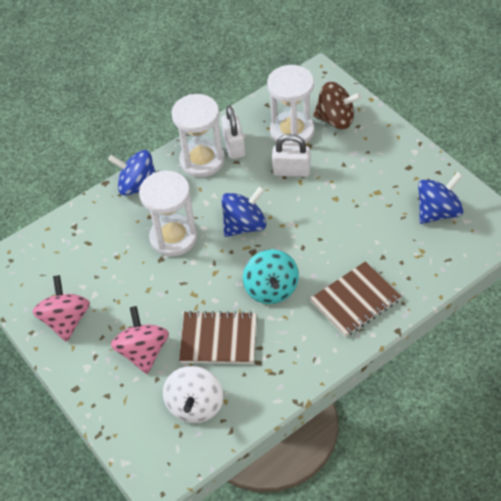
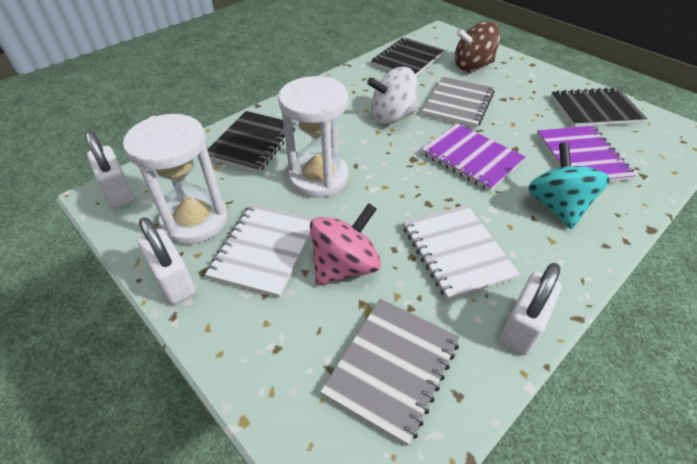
black notebook: none = 0 -> [207,111,296,173] [371,37,444,76] [551,87,647,127] = 3
blue spinning top: [108,150,156,196] [221,186,266,237] [418,172,463,224] = 3 -> none = 0
brown notebook: [179,311,257,364] [310,261,402,337] = 2 -> none = 0
grey notebook: none = 0 -> [320,299,460,446] [422,77,495,128] = 2
pink spinning top: [32,275,90,342] [111,306,169,374] = 2 -> [310,203,381,286] = 1
purple notebook: none = 0 -> [421,123,526,191] [537,126,636,182] = 2
white hourglass: [139,171,197,256] [171,94,225,177] [267,65,314,146] = 3 -> [123,114,227,244] [278,76,348,198] = 2
white notebook: none = 0 -> [205,204,315,298] [403,205,520,300] = 2
white padlock: [221,106,245,159] [272,134,311,177] = 2 -> [85,131,135,208] [137,217,196,304] [500,263,561,355] = 3

